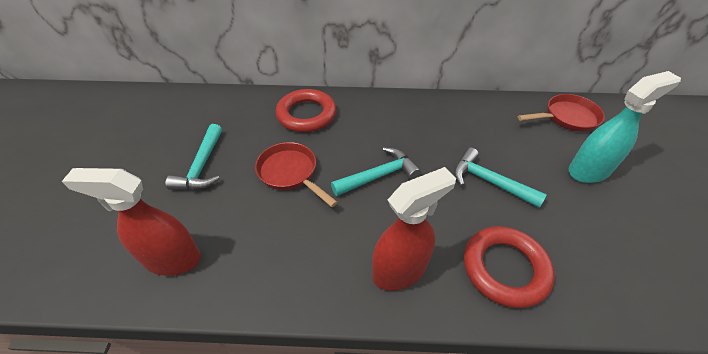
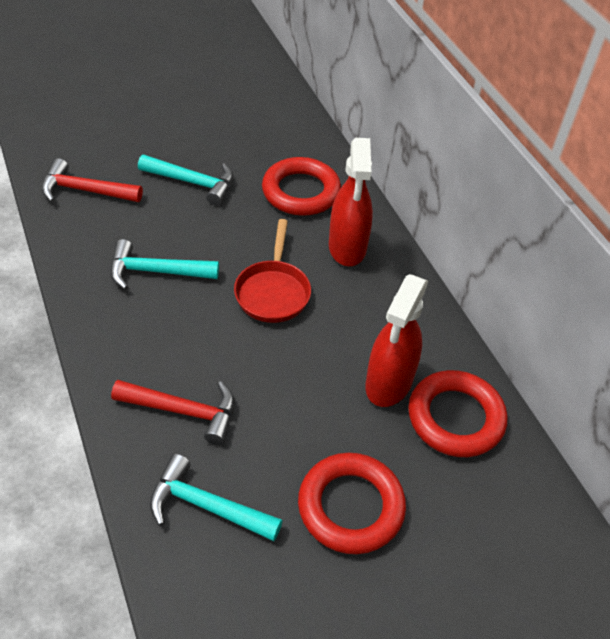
red hammer: none = 0 -> [41,158,143,202] [111,380,235,445] = 2
red pan: [255,142,338,207] [518,94,605,132] = 2 -> [234,219,311,323] = 1
red ring: [276,89,337,133] [464,226,555,308] = 2 -> [262,157,341,216] [298,453,406,554] [408,370,507,457] = 3
turquoise spray bottle: [569,71,681,183] = 1 -> none = 0

